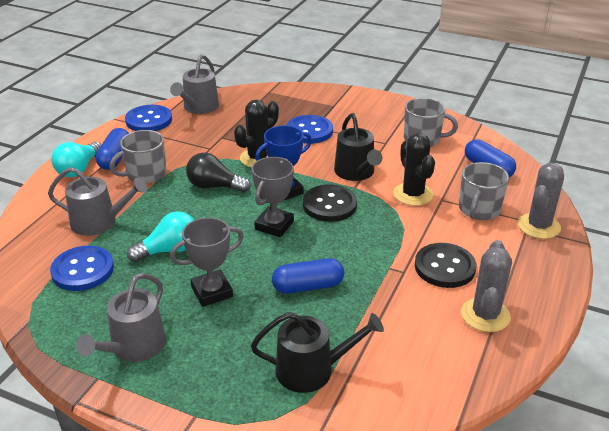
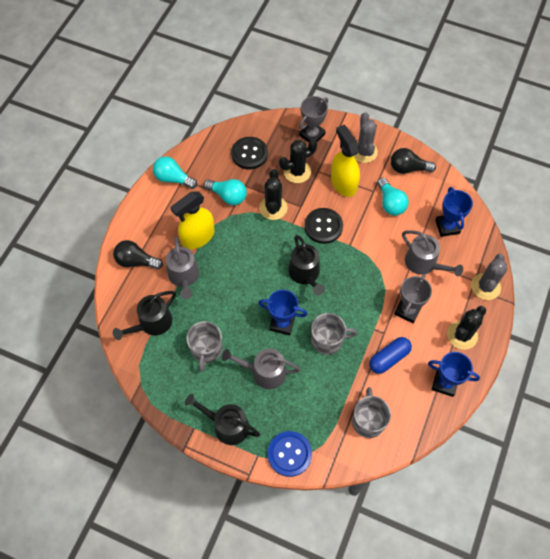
black cactus: [234,99,279,168] [393,133,435,206] = 2 -> [259,169,287,220] [279,140,317,183] [447,306,486,350] = 3
black light bulb: [186,153,251,192] = 1 -> [113,240,163,270] [391,148,436,174] = 2
black watering can: [251,312,384,393] [334,113,382,181] = 2 -> [113,291,176,340] [185,394,260,445] [288,235,325,295] = 3
blue button: [50,246,114,291] [125,105,172,131] [286,115,333,144] = 3 -> [268,431,312,477] = 1
blue capsule: [96,128,129,170] [272,258,344,294] [465,139,516,177] = 3 -> [369,337,412,374] = 1
blue trophy: [255,125,312,201] = 1 -> [258,290,307,335] [428,352,480,397] [436,187,473,237] = 3
turquoise light bulb: [51,142,102,177] [127,211,194,262] = 2 -> [153,156,197,189] [204,179,247,205] [377,178,409,216] = 3
yellow spray bottle: none = 0 -> [171,192,215,249] [331,125,360,197] = 2

